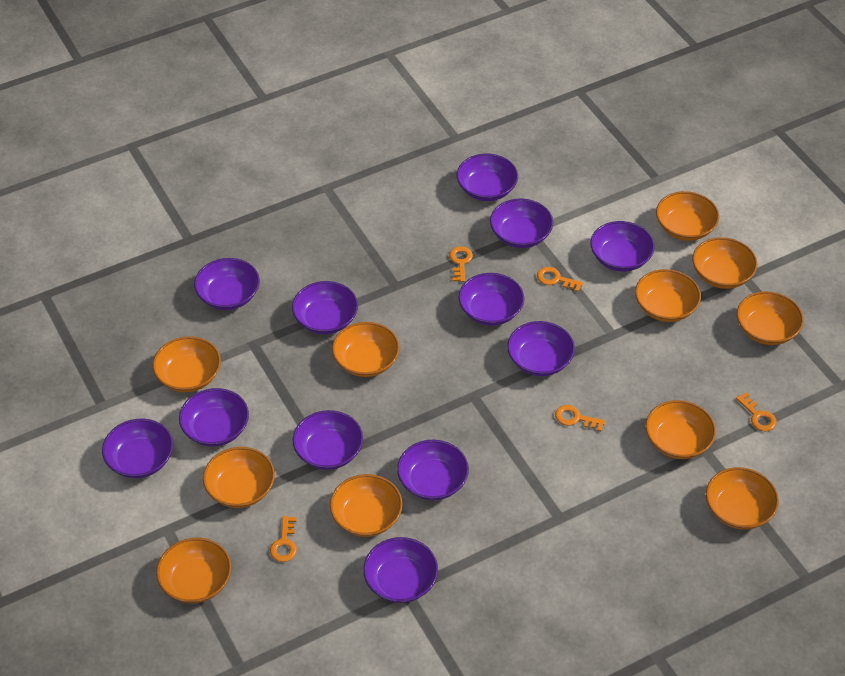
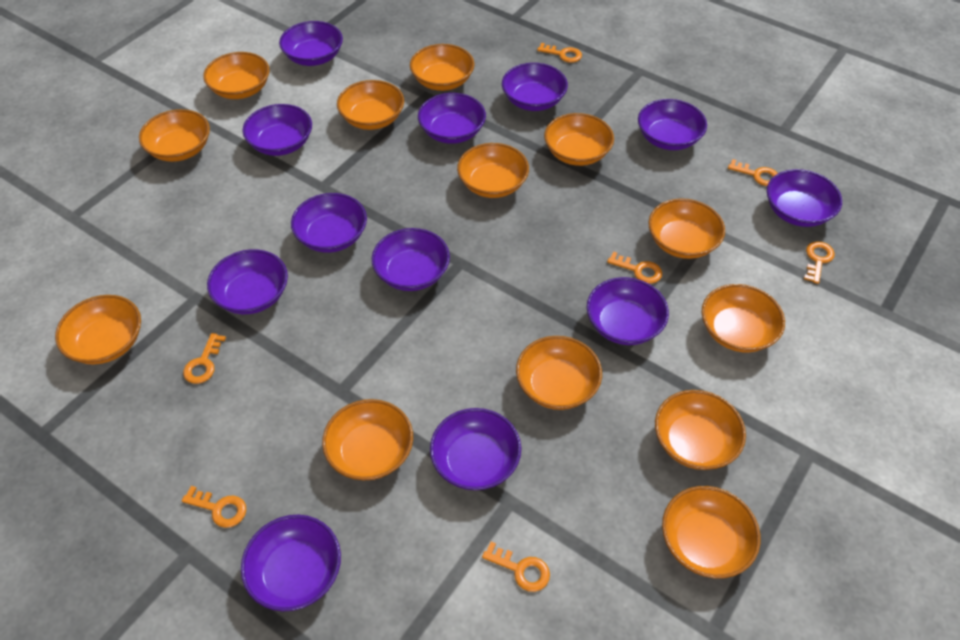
orange bowl: [153,336,221,392] [156,538,232,603] [203,447,275,508] [330,474,403,537] [332,322,400,377] [635,269,701,322] [646,400,716,459] [656,191,719,241] [692,237,757,289] [706,467,779,530] [737,291,804,345] = 11 -> [55,295,141,364] [139,109,210,162] [203,52,270,99] [322,399,413,480] [337,80,404,130] [410,44,474,91] [457,143,529,198] [516,336,602,410] [544,113,614,166] [649,198,725,259] [655,390,746,470] [662,486,761,579] [702,284,785,353] = 13
orange key: [270,516,297,562] [449,246,473,282] [537,267,583,292] [555,405,605,431] [736,392,777,431] = 5 -> [182,486,246,528] [183,333,226,384] [482,542,550,592] [537,43,582,63] [607,252,662,284] [728,159,778,186] [804,241,835,284] = 7

